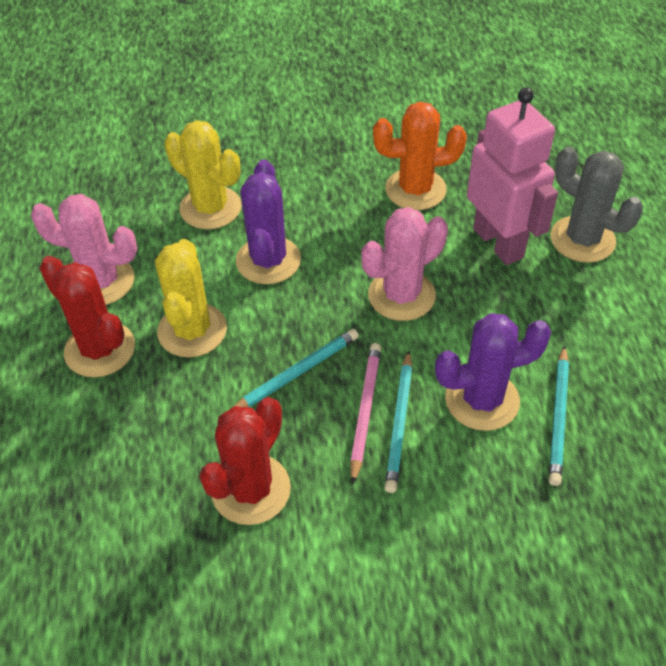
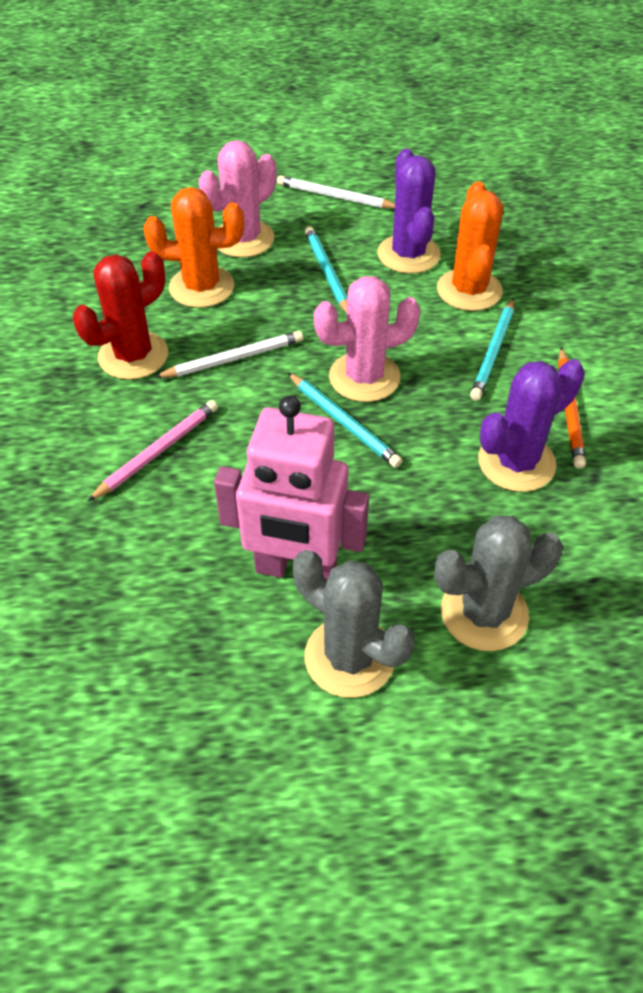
grey cactus: [551,147,643,263] = 1 -> [293,550,414,698] [434,515,563,651] = 2
orange cactus: [373,102,467,210] = 1 -> [143,187,244,308] [437,182,503,311] = 2
orange pencil: none = 0 -> [558,347,586,468] = 1
red cactus: [40,256,135,377] [199,397,291,525] = 2 -> [73,251,168,380] = 1
white pencil: none = 0 -> [154,331,303,378] [277,175,395,208] = 2
yellow cactus: [155,239,227,358] [164,120,242,229] = 2 -> none = 0

